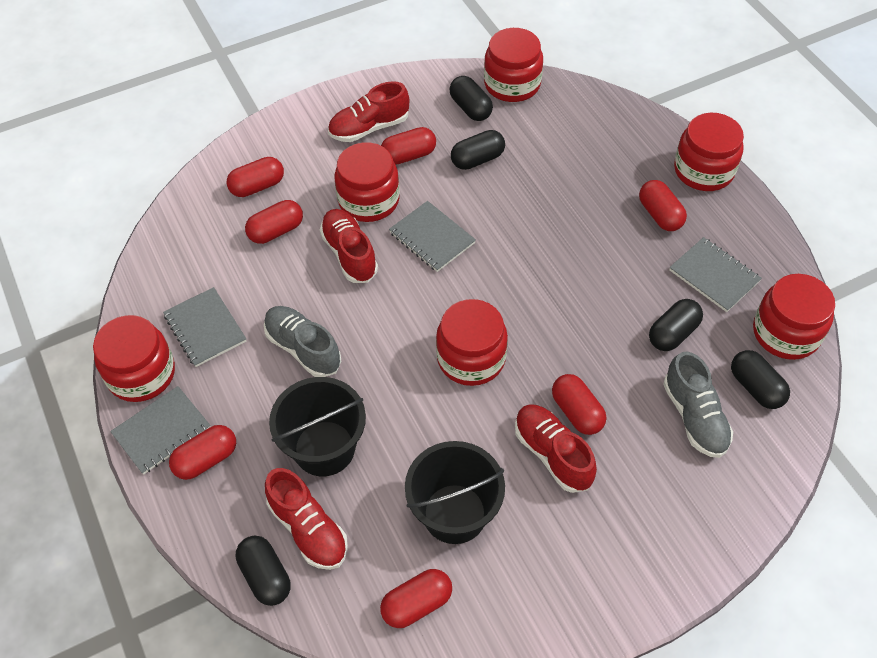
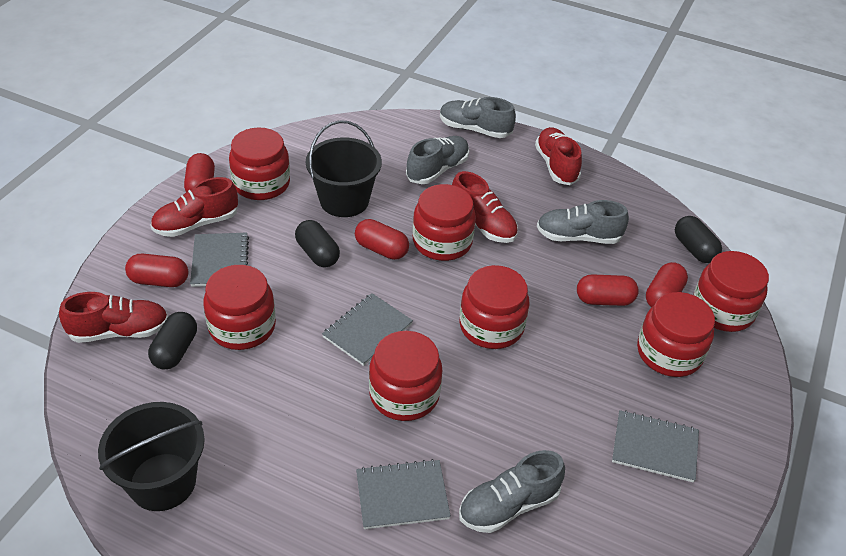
black capsule: [236,535,291,606] [449,76,493,121] [451,130,505,170] [649,299,703,351] [731,350,790,409] = 5 -> [148,312,197,370] [295,220,340,267] [675,216,722,263] = 3
grey shoe: [264,306,341,377] [663,352,733,458] = 2 -> [406,136,469,184] [440,97,516,138] [459,450,565,533] [537,200,629,244] = 4
red capsule: [169,425,236,480] [226,157,284,197] [245,200,303,244] [380,569,452,628] [381,127,436,165] [552,374,606,435] [639,180,687,231] = 7 -> [125,254,188,287] [184,153,215,192] [355,219,409,260] [577,274,639,306] [646,262,688,307] = 5
red jar: [93,315,175,402] [335,142,400,222] [436,299,508,386] [484,28,543,102] [674,113,744,191] [753,274,835,360] = 6 -> [203,265,276,350] [229,128,290,200] [369,331,442,421] [413,184,476,261] [459,265,529,349] [637,292,715,377] [693,251,769,332] = 7

